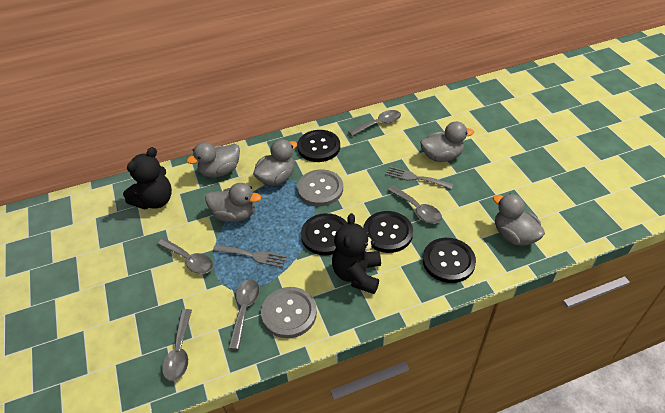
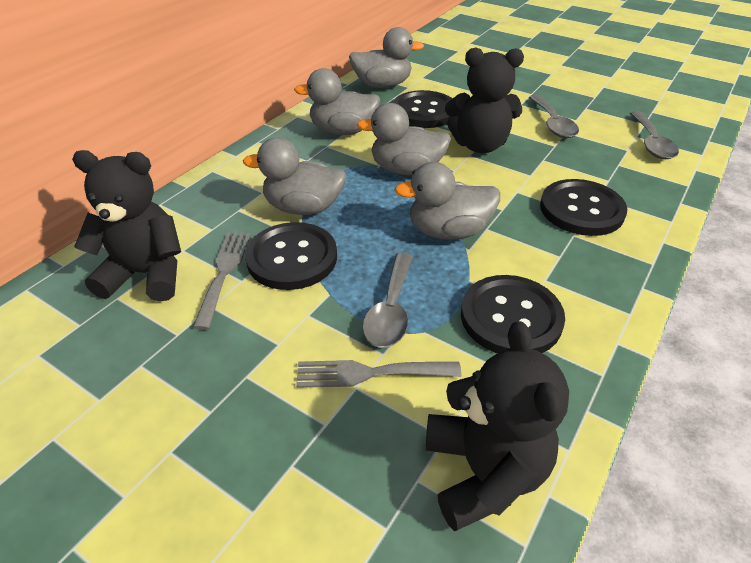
black teddy bear: [123,147,172,210] [332,213,381,294] = 2 -> [72,150,181,302] [426,321,569,531] [445,48,524,153] = 3
grey button: [261,287,317,338] [297,169,343,206] = 2 -> none = 0
grey spoon: [157,238,213,274] [162,309,192,381] [229,279,260,350] [348,110,401,136] [388,186,442,224] = 5 -> [362,253,413,348] [529,95,579,138] [630,111,679,159] = 3

